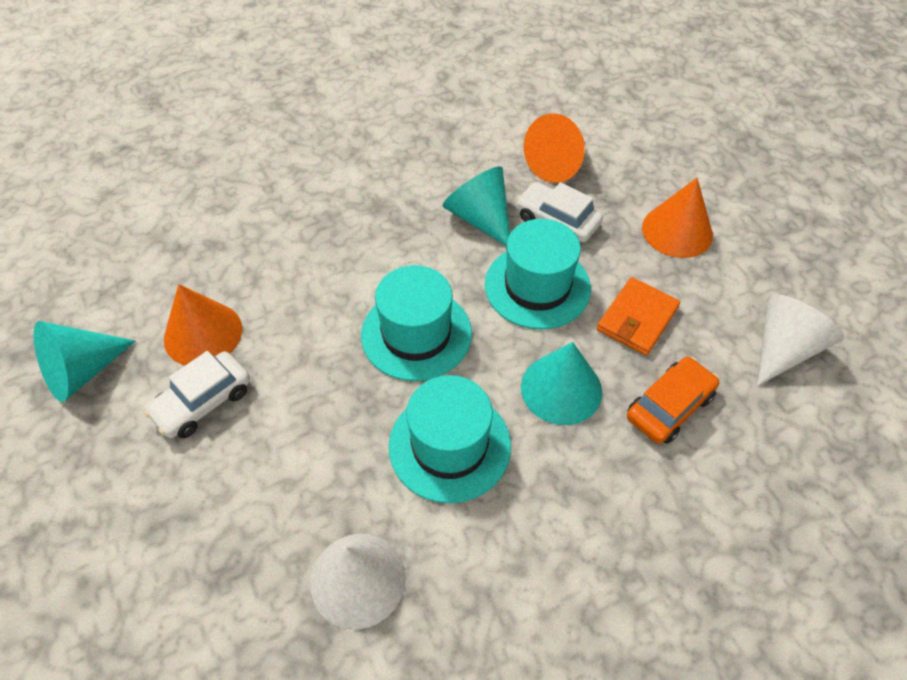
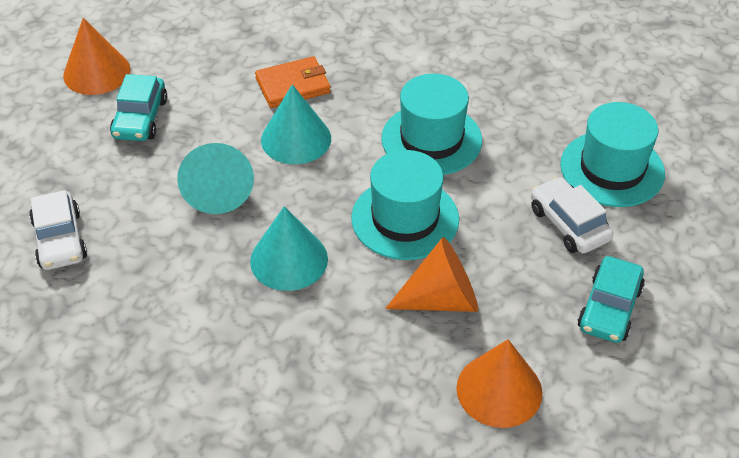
orange car: [627,357,719,444] = 1 -> none = 0
turquoise car: none = 0 -> [110,74,167,141] [577,256,645,343] = 2
white cone: [310,534,406,630] [757,294,844,386] = 2 -> none = 0

